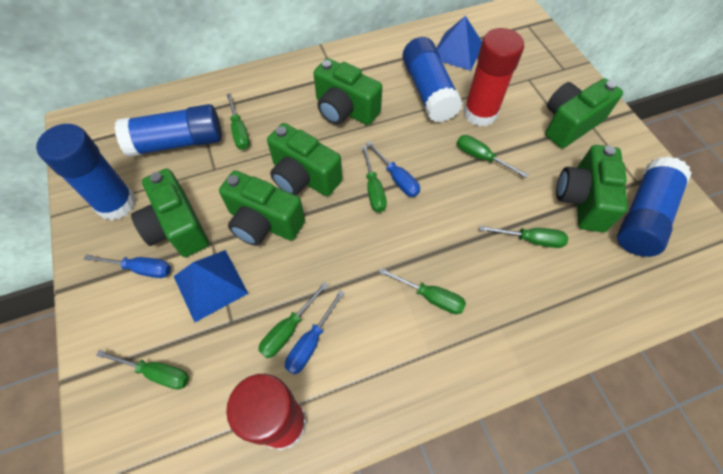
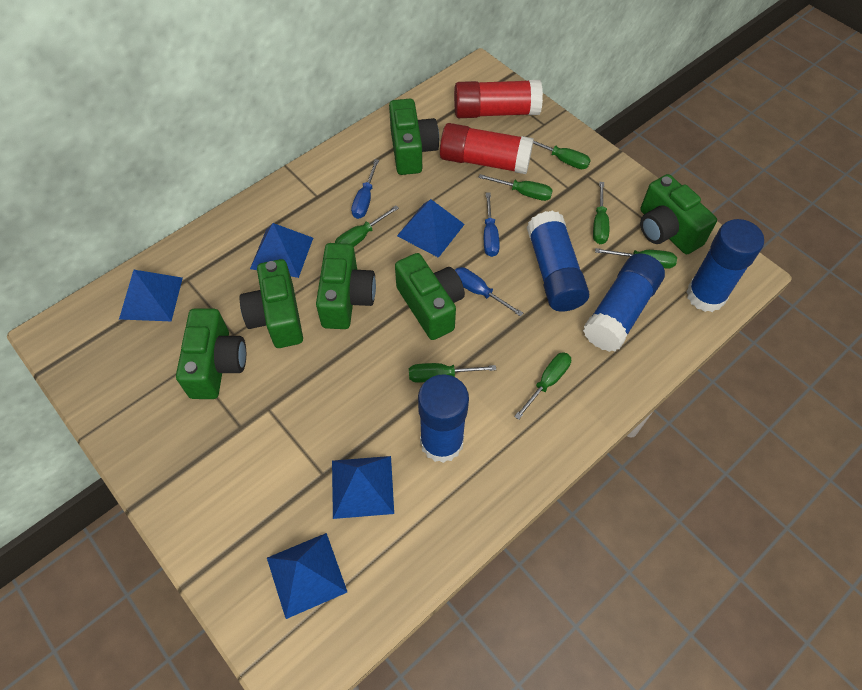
blue pyramid: [174,250,249,322] [437,16,482,71] = 2 -> [119,270,183,321] [250,223,313,278] [267,533,347,619] [332,456,394,519] [397,199,465,258] = 5

